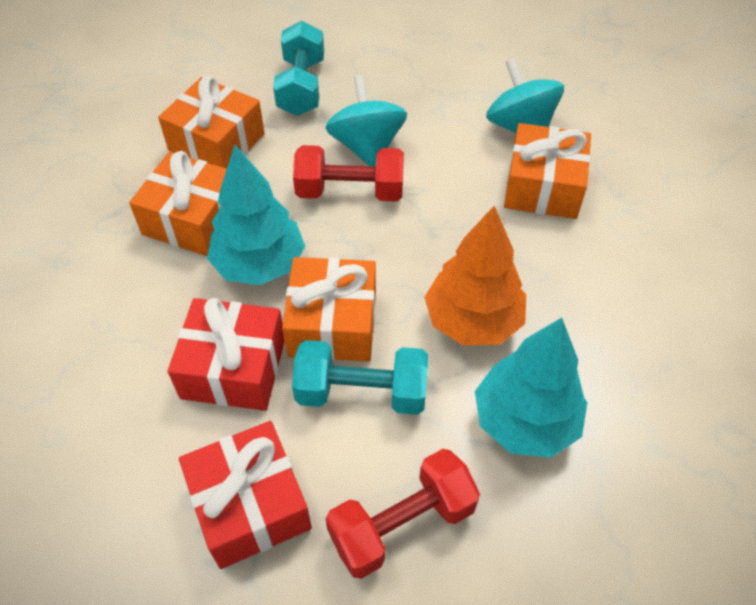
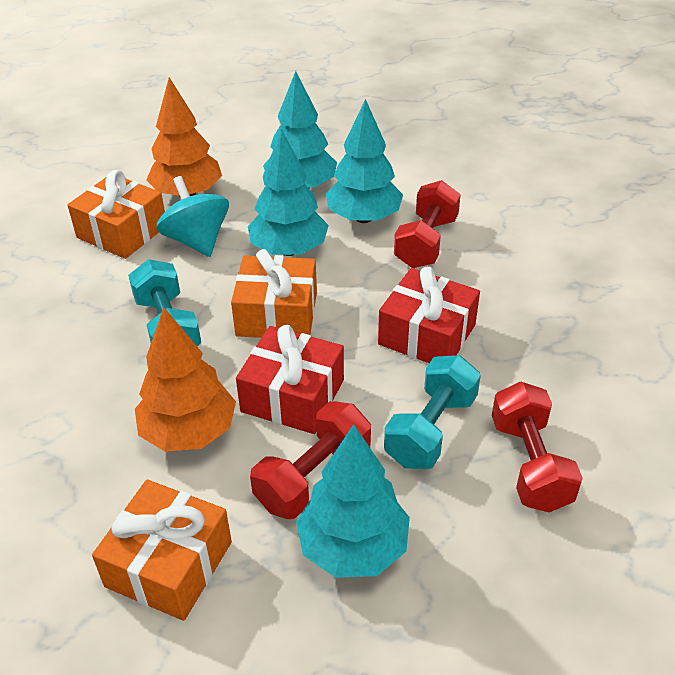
orange gift: [129,151,227,256] [158,76,265,169] [282,257,376,362] [504,123,591,219] = 4 -> [68,170,165,259] [92,480,232,621] [231,249,317,338] = 3
orange tree: [424,206,526,346] = 1 -> [135,307,236,452] [146,77,222,196] = 2
red dumbbell: [293,145,404,202] [326,449,480,579] = 2 -> [250,401,371,519] [394,180,461,268] [492,381,583,512] = 3
turquoise spinning top: [325,75,407,166] [486,58,564,134] = 2 -> [156,176,229,257] = 1
turquoise tree: [207,145,305,285] [475,318,587,458] = 2 -> [248,129,329,256] [263,71,337,188] [296,424,410,578] [326,99,403,223] = 4

